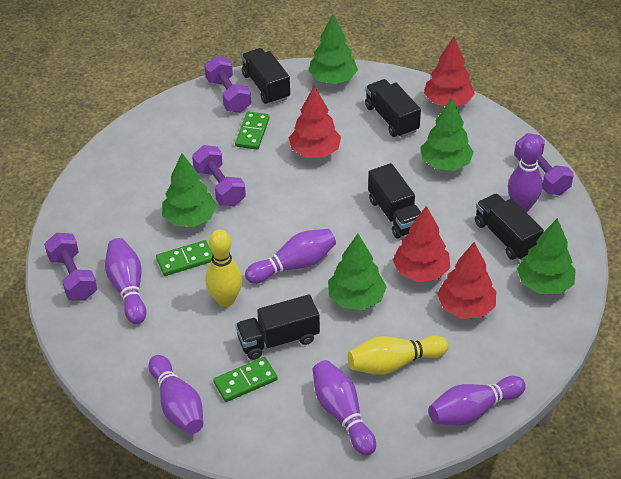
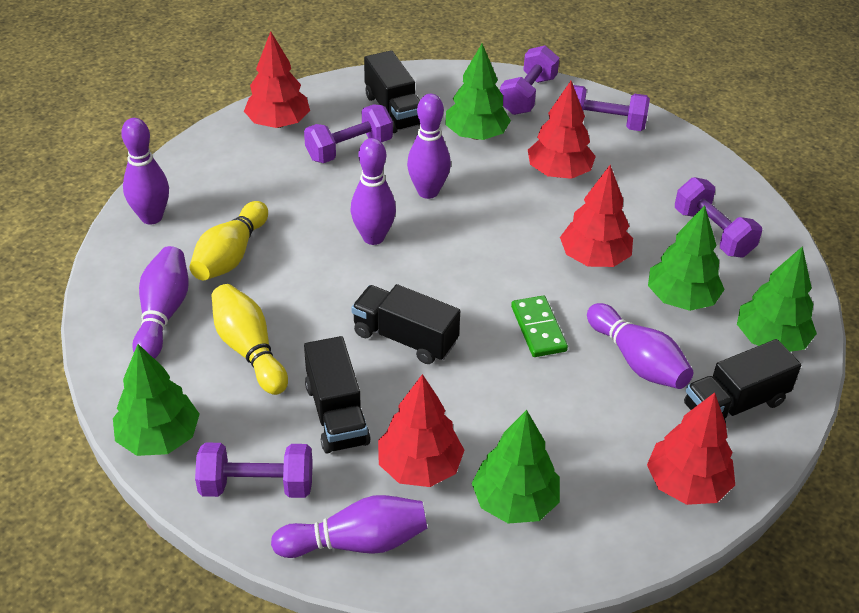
black truck: [236,295,320,360] [241,48,290,104] [365,79,421,138] [368,163,421,238] [475,193,544,261] = 5 -> [304,336,371,453] [351,284,460,364] [364,50,420,133] [684,339,801,423] = 4
green domino: [156,240,213,276] [213,357,278,402] [235,112,270,150] = 3 -> [511,296,568,357] = 1
purple dumbbell: [44,233,97,300] [192,145,246,206] [204,56,251,113] [514,133,574,195] = 4 -> [195,443,313,498] [304,104,393,163] [500,45,559,115] [573,85,650,131] [675,177,762,257] = 5
red tree: [289,86,341,158] [393,206,450,282] [424,37,475,106] [437,242,496,319] = 4 -> [244,31,310,128] [378,374,465,487] [528,81,596,179] [560,165,633,267] [647,392,735,505] = 5

